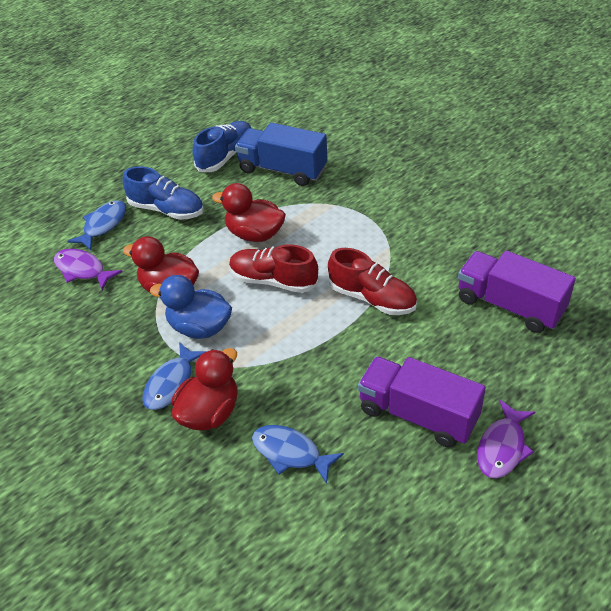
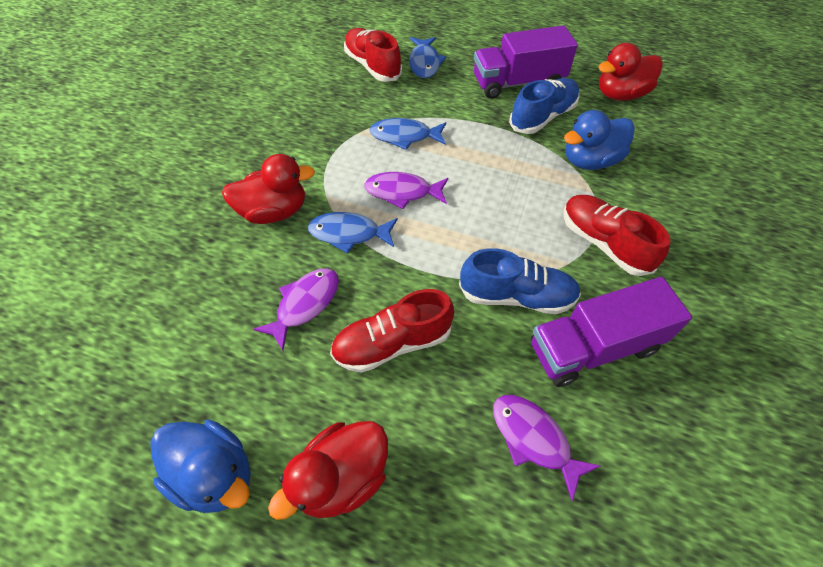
blue duck: [150,275,232,339] = 1 -> [150,420,251,513] [564,110,635,170] = 2
blue truck: [235,123,327,186] = 1 -> none = 0
purple fish: [54,249,123,290] [477,400,535,479] = 2 -> [253,268,339,351] [364,172,448,209] [493,395,600,501] = 3
red shoe: [229,244,318,293] [328,248,417,315] = 2 -> [330,289,454,373] [344,28,402,82] [564,195,670,276] = 3

